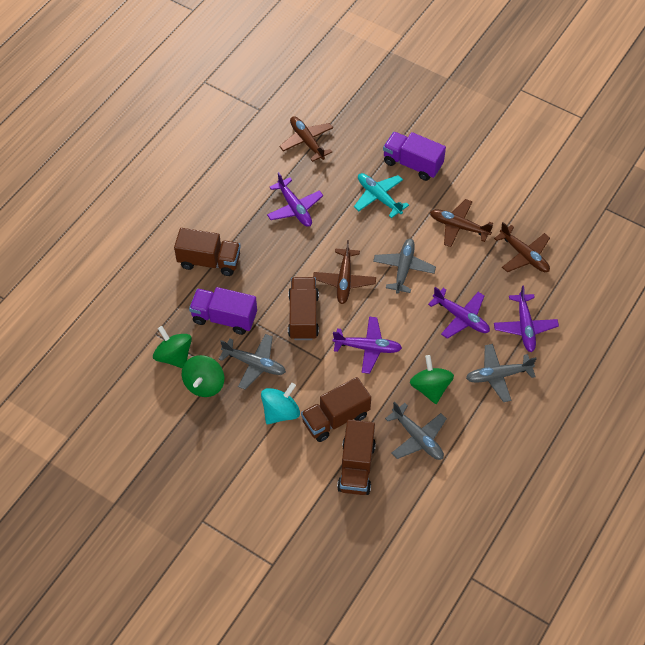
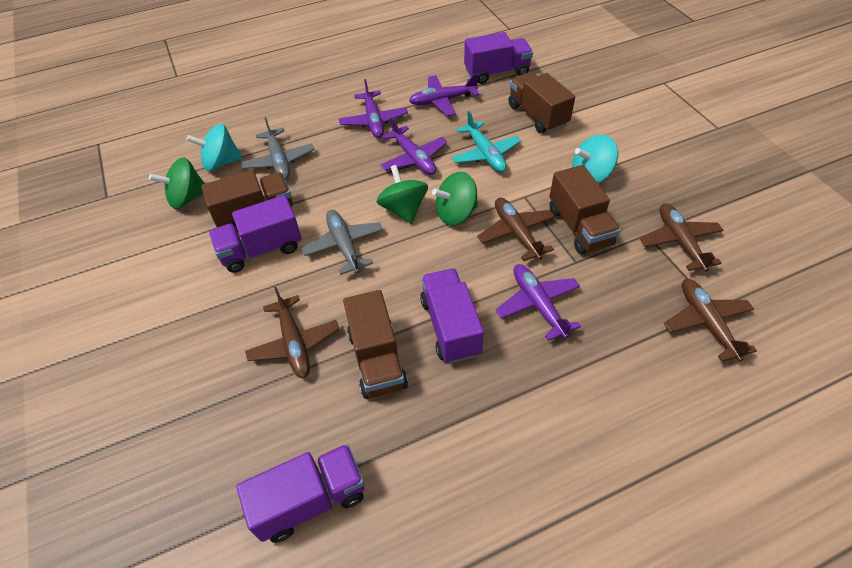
grey plane: [218,334,286,390] [373,238,436,294] [385,402,447,460] [466,344,537,402] = 4 -> [241,117,314,180] [301,210,383,275] = 2
purple truck: [189,287,257,335] [383,132,446,181] = 2 -> [209,195,302,273] [236,444,364,543] [420,268,484,363] [464,32,533,84] = 4
turquoise spinning top: [261,383,300,424] = 1 -> [186,124,242,171] [572,135,618,183] = 2

